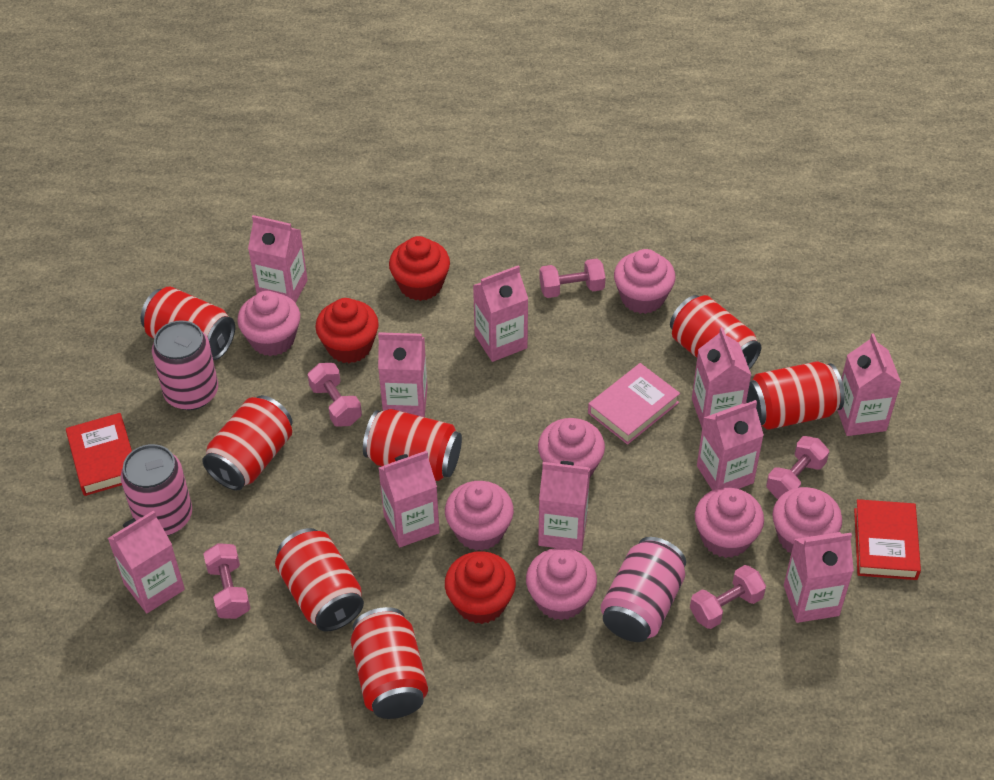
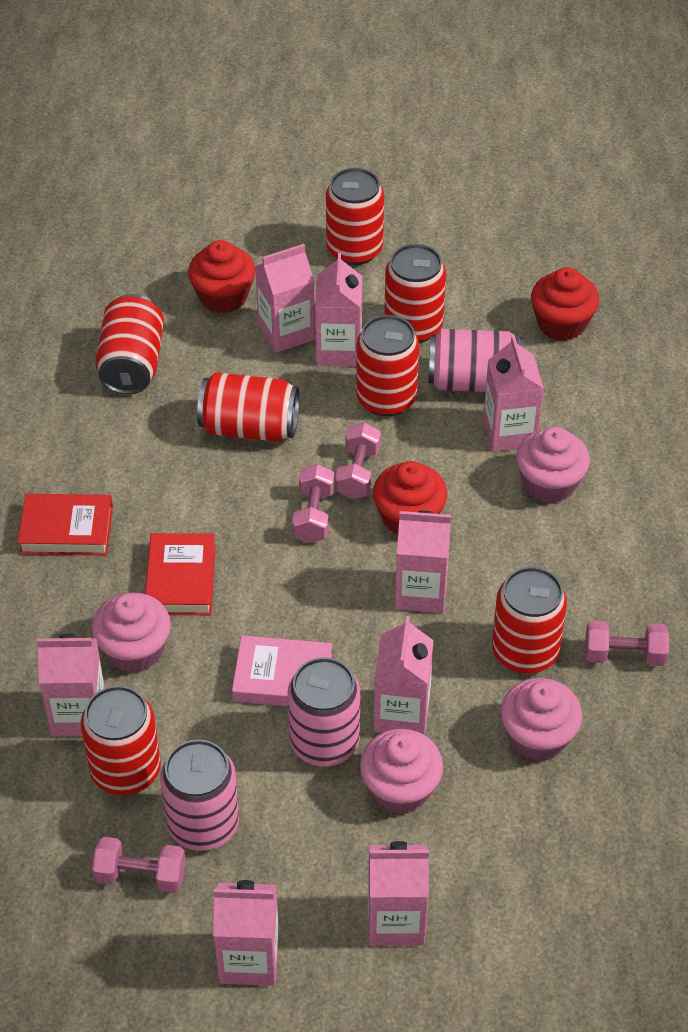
pink carton: [108,510,185,613] [248,215,308,303] [378,332,428,417] [379,451,440,547] [473,265,528,362] [538,461,590,551] [692,327,751,427] [697,400,764,490] [784,532,854,623] [837,334,901,436] = 10 -> [37,634,105,736] [213,880,279,986] [255,244,315,353] [315,253,362,366] [368,841,429,946] [374,616,434,735] [395,510,451,613] [483,335,544,452] = 8
pink cupcake: [237,291,300,356] [445,481,514,551] [526,548,597,621] [538,418,605,477] [614,249,676,314] [695,487,764,558] [772,487,842,553] = 7 -> [92,593,171,673] [360,729,443,814] [500,678,582,761] [516,427,590,503] = 4
pink dumbbell: [203,543,250,619] [308,363,362,427] [539,258,606,298] [690,565,766,629] [766,436,829,499] = 5 -> [92,837,186,893] [292,464,334,543] [335,423,381,499] [585,620,669,666] = 4

